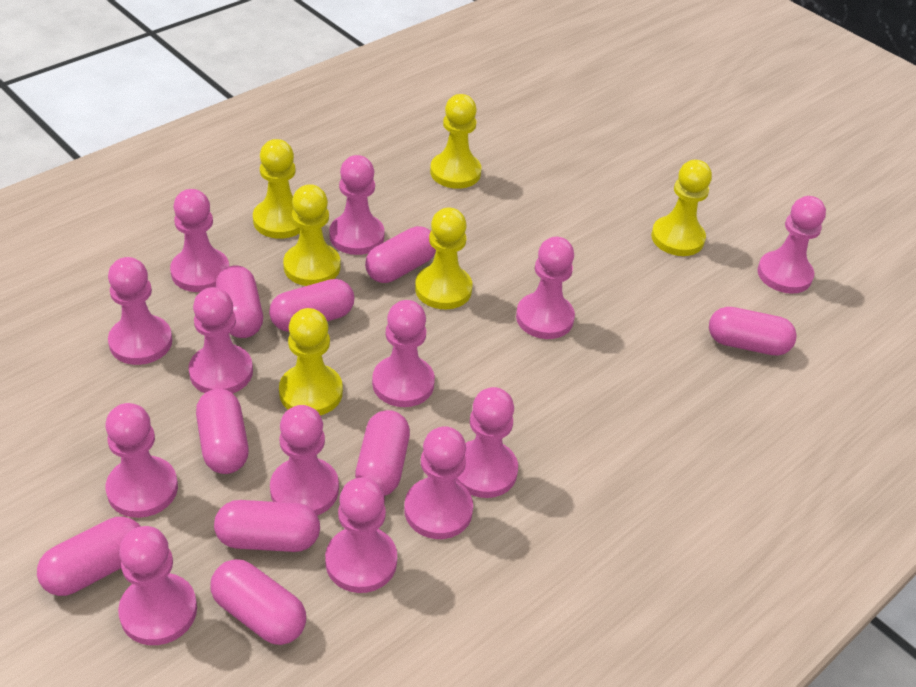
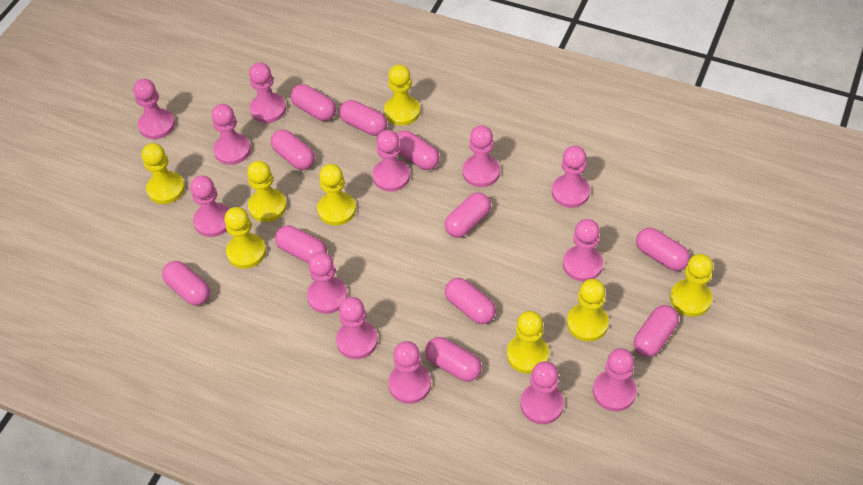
pink capsule: [37,517,141,596] [196,389,249,474] [211,559,306,645] [214,500,320,552] [216,266,263,338] [269,279,354,332] [355,410,410,496] [365,226,436,283] [709,307,797,356] = 9 -> [162,261,210,306] [271,129,315,170] [275,225,327,263] [291,84,336,121] [339,100,387,136] [397,130,440,170] [425,337,482,382] [445,193,491,238] [445,278,496,324] [634,305,679,357] [636,228,690,271] = 11
yellow pawn: [253,139,300,239] [279,308,343,416] [283,184,340,286] [415,208,472,309] [430,94,482,189] [651,160,712,256] = 6 -> [142,143,185,204] [224,207,266,269] [247,161,287,222] [317,164,356,226] [384,64,420,126] [507,311,549,374] [567,279,609,342] [670,254,713,317] = 8

